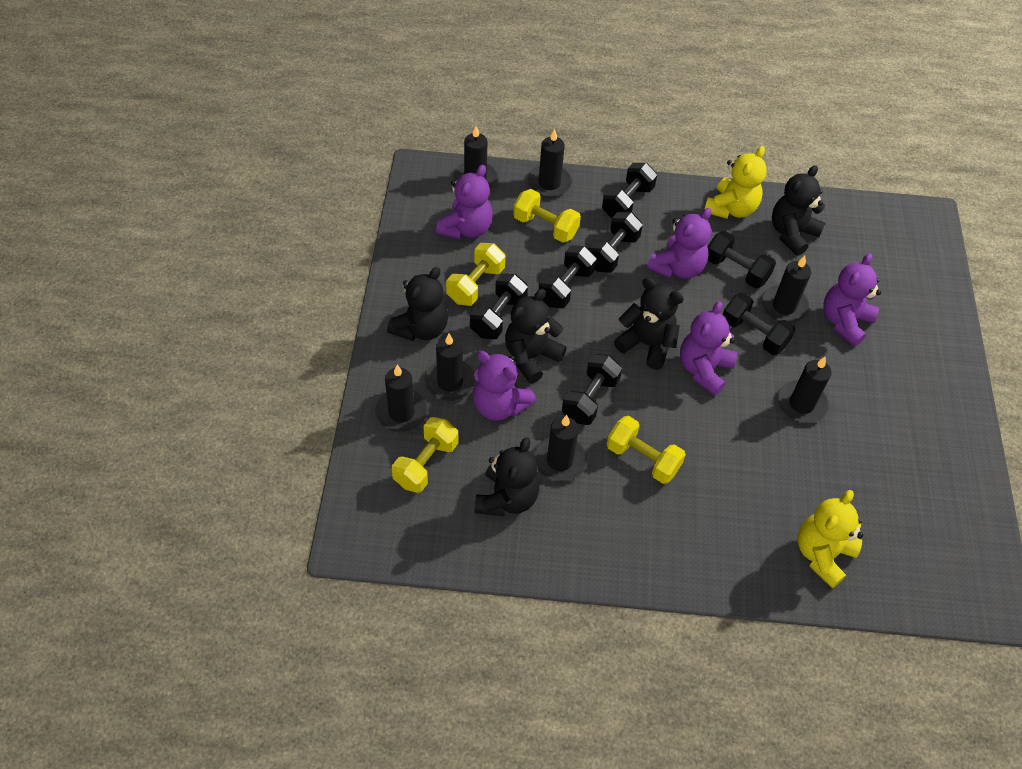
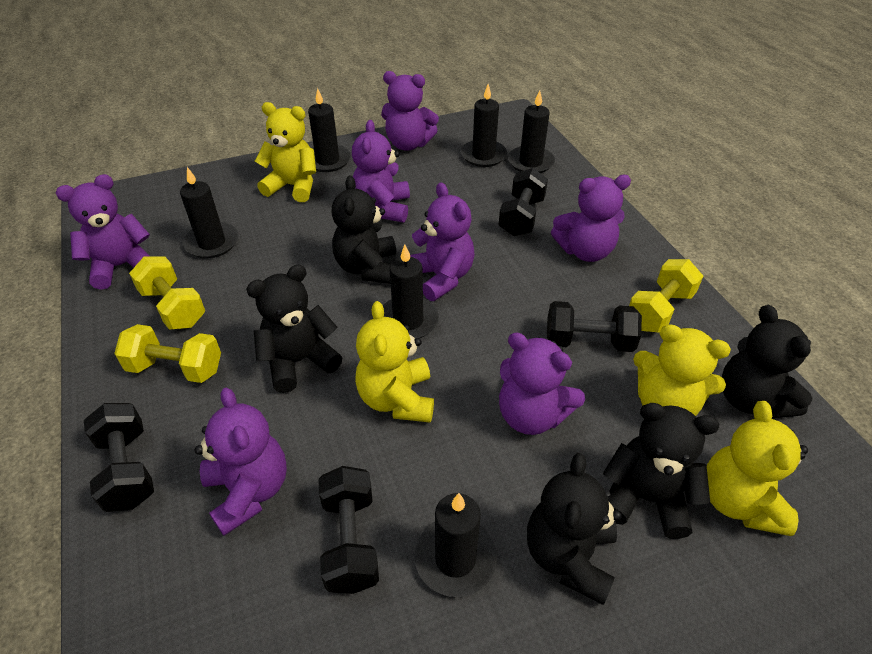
black candle: [375,365,428,432] [425,333,476,401] [453,126,498,189] [528,129,572,198] [534,415,587,482] [761,256,811,323] [778,357,832,423] = 7 -> [180,167,238,258] [308,88,351,172] [383,244,439,339] [414,493,497,597] [461,84,507,167] [508,90,555,173] = 6
black dumbbell: [470,274,528,339] [539,245,597,308] [562,354,622,425] [588,212,643,273] [602,163,657,219] [707,231,776,289] [723,293,795,355] = 7 -> [84,403,154,512] [319,466,379,594] [499,168,548,236] [547,301,642,352] = 4
purple teddy bear: [436,165,493,240] [473,351,536,421] [647,208,712,279] [680,301,737,396] [823,254,881,347] = 5 -> [56,174,151,290] [194,388,287,536] [352,120,410,222] [381,71,439,151] [410,182,475,301] [499,333,585,435] [551,175,631,262] = 7
yellow dumbbell: [392,417,458,493] [446,243,505,306] [513,189,581,243] [607,416,686,484] = 4 -> [114,324,221,383] [129,257,205,330] [629,259,703,333] = 3
yellow teddy bear: [704,146,767,219] [798,490,863,588] = 2 -> [255,102,316,202] [355,301,434,423] [633,324,731,416] [707,401,808,536] = 4

